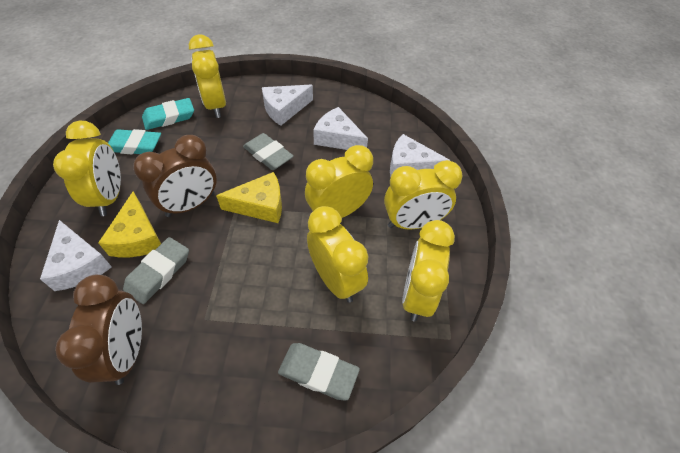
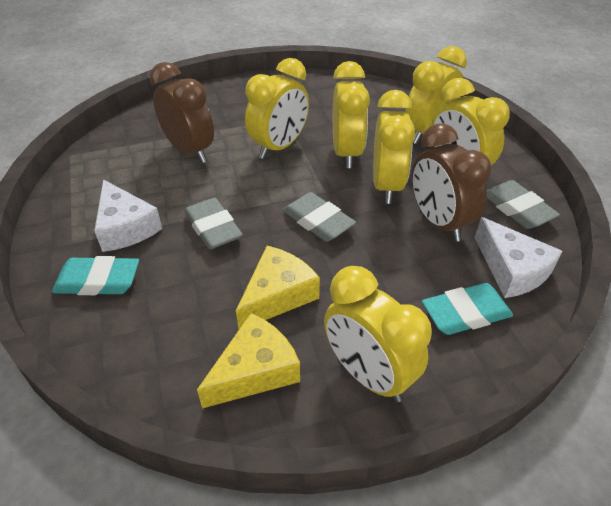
white cheese: [40,220,112,291] [262,85,313,126] [313,107,368,150] [390,134,451,177] = 4 -> [94,179,162,252] [475,217,562,298] = 2

